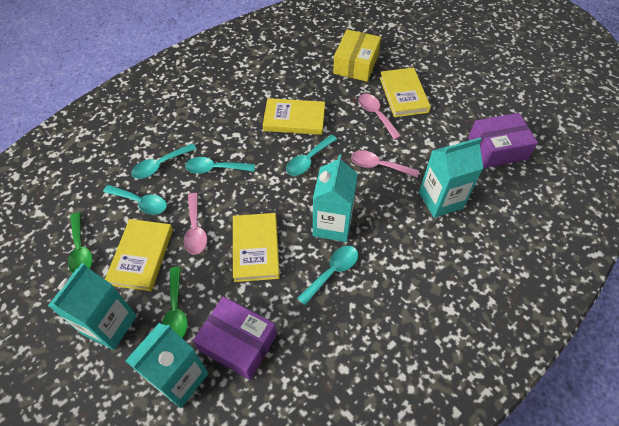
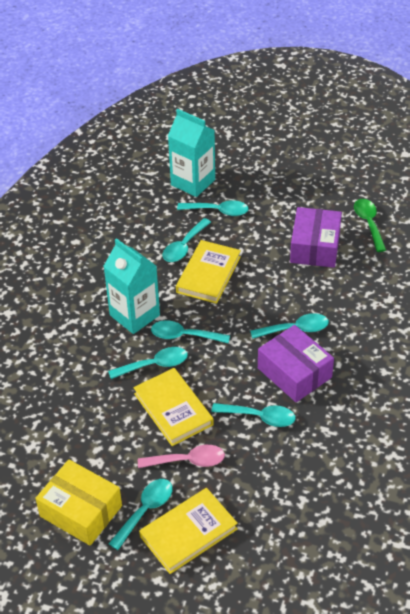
green spoon: [68,212,93,273] [162,267,188,338] = 2 -> [354,199,386,252] = 1
pink spoon: [184,193,207,255] [351,150,419,177] [358,94,401,140] = 3 -> [138,445,225,468] = 1
turquoise carton: [48,263,137,350] [126,323,209,408] [313,154,358,242] [419,137,484,218] = 4 -> [104,238,160,334] [168,109,215,197] = 2
turquoise spoon: [103,185,167,215] [131,143,197,179] [185,157,255,174] [286,135,337,176] [297,246,358,305] = 5 -> [108,347,188,379] [109,479,173,550] [151,320,230,343] [163,218,211,262] [177,200,249,216] [211,403,296,427] [250,313,329,339] = 7
yellow book: [105,219,173,291] [233,213,280,282] [263,98,325,135] [380,67,431,117] = 4 -> [133,368,214,446] [139,488,238,574] [176,240,241,304] = 3

